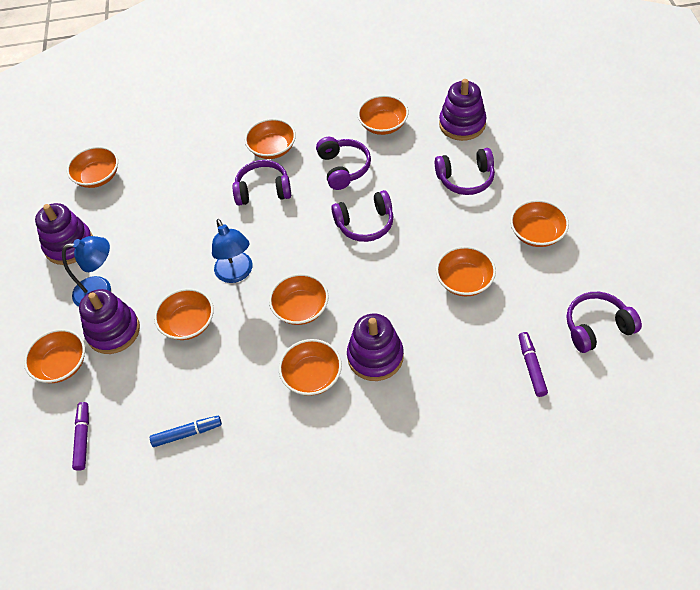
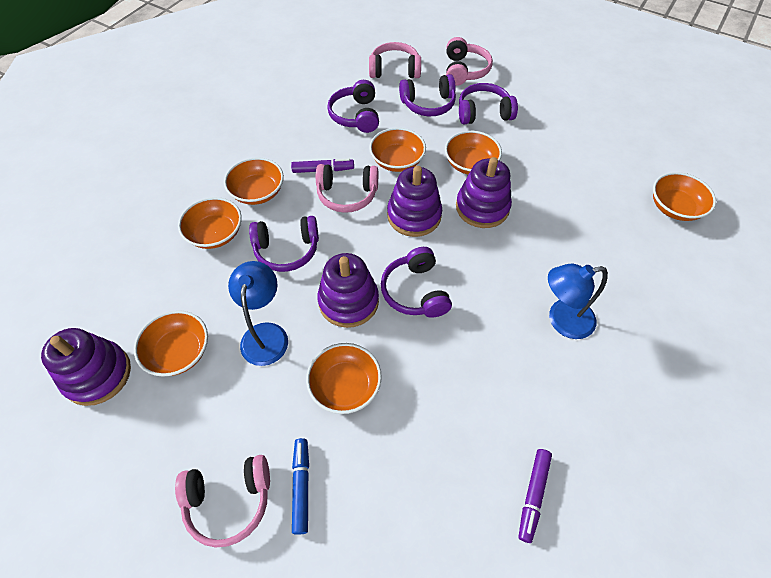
orange bowl: [24,329,85,383] [67,146,118,188] [154,288,214,340] [245,118,296,159] [269,274,329,325] [279,339,342,396] [357,95,409,135] [436,246,496,296] [510,200,569,247] = 9 -> [134,310,208,377] [178,197,242,249] [224,157,284,205] [306,343,382,414] [369,128,426,172] [445,131,502,174] [653,172,716,221] = 7
pink headphones: none = 0 -> [175,455,270,548] [316,164,378,213] [369,42,421,78] [446,37,493,86] = 4

